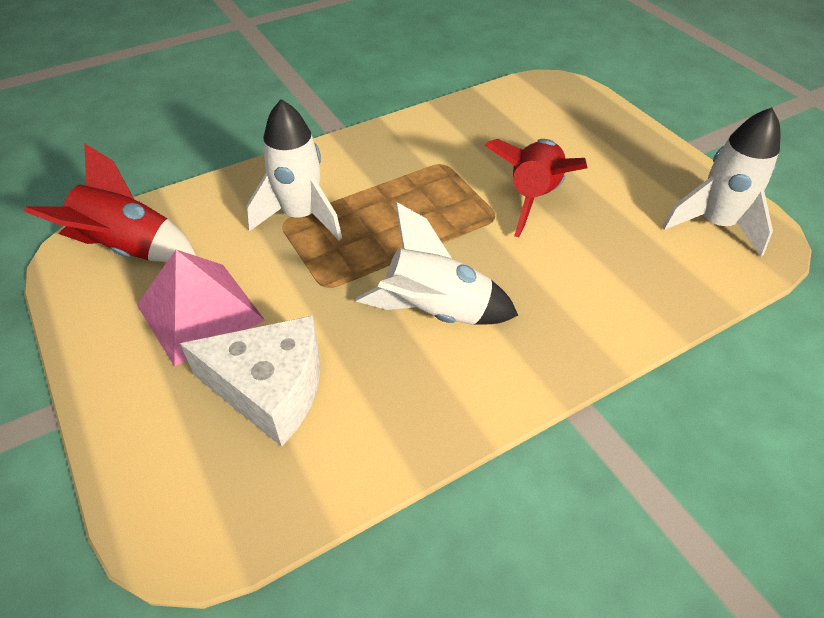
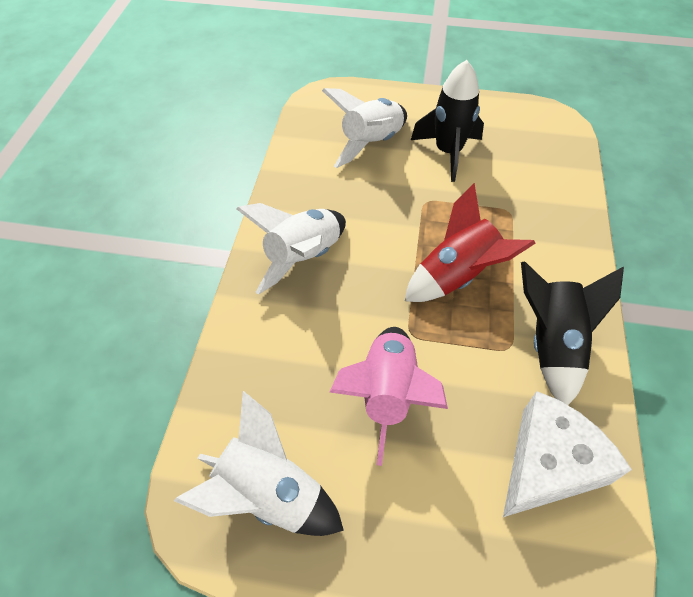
black rocket: none = 0 -> [411,60,484,182] [521,261,624,405] = 2
pink pyramid: [137,250,265,367] = 1 -> none = 0
pink rocket: none = 0 -> [330,327,448,466] = 1
red rocket: [24,143,196,262] [484,139,587,237] = 2 -> [405,183,536,302] = 1

